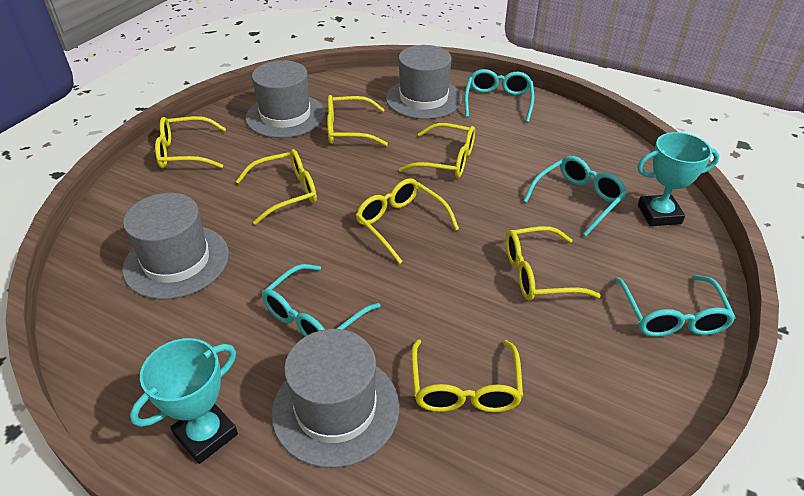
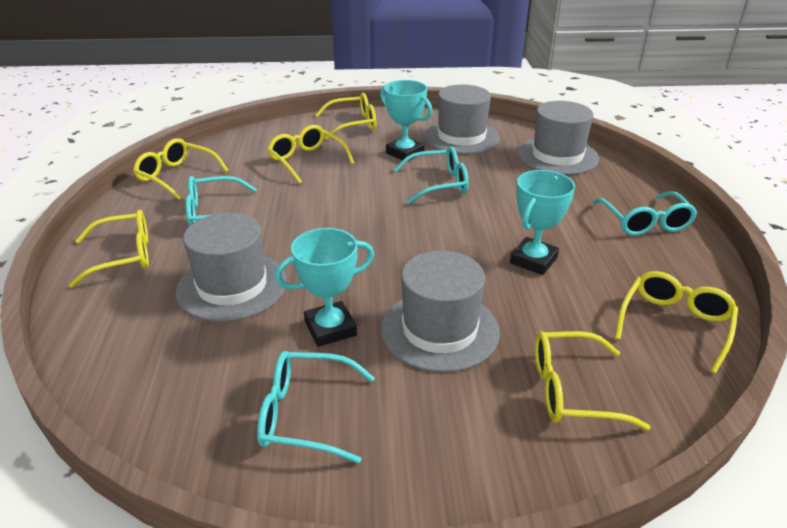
turquoise trophy: [130,338,238,464] [637,132,720,226] = 2 -> [275,228,374,347] [380,80,432,161] [510,170,575,275] = 3
yellow glasses: [155,116,226,168] [236,149,317,225] [327,95,388,146] [356,178,459,264] [399,123,475,178] [411,339,523,412] [506,226,601,301] = 7 -> [69,210,149,288] [133,138,229,200] [267,125,354,184] [315,93,376,140] [535,331,650,430] [615,271,738,373] = 6

